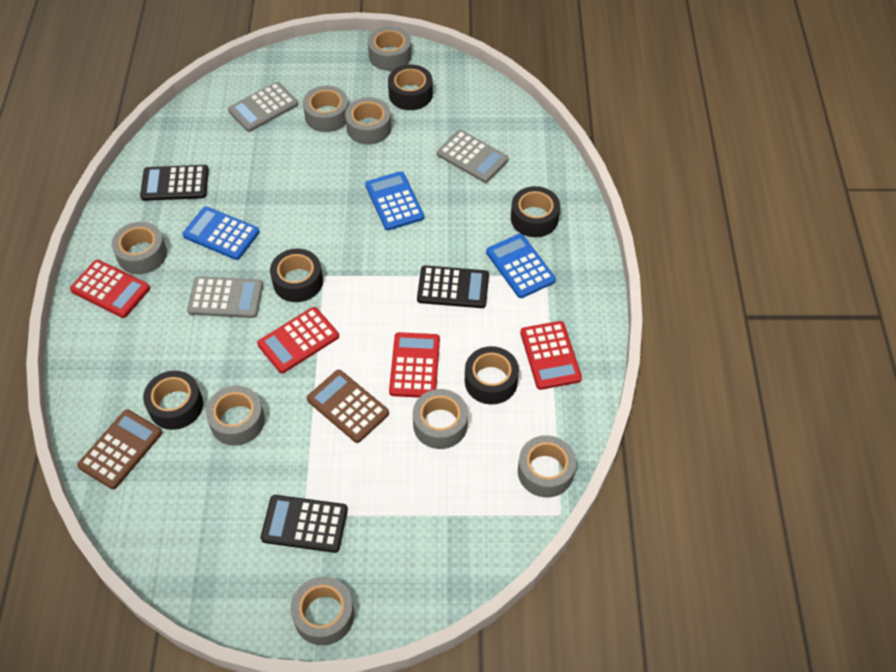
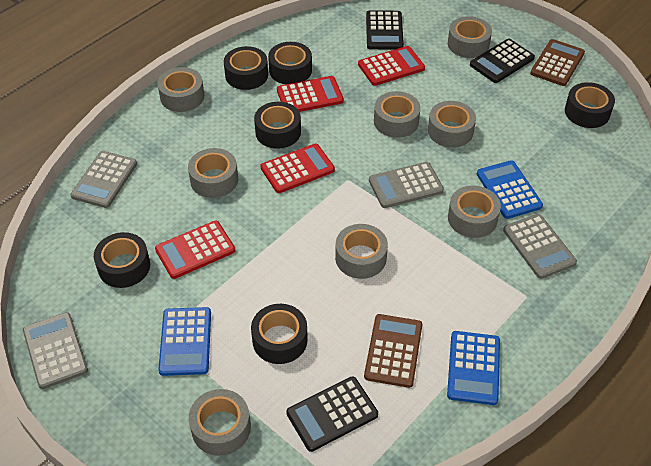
black tape: [143,371,203,430] [270,248,323,302] [388,64,433,110] [465,346,519,404] [511,186,560,237] = 5 -> [94,232,150,288] [224,46,268,90] [251,304,308,364] [254,102,301,149] [268,42,312,84] [565,82,615,128] = 6
grey calculator: [187,276,263,318] [228,82,298,132] [437,130,509,183] = 3 -> [23,312,88,389] [71,151,137,208] [369,162,444,208] [503,214,577,279] = 4

